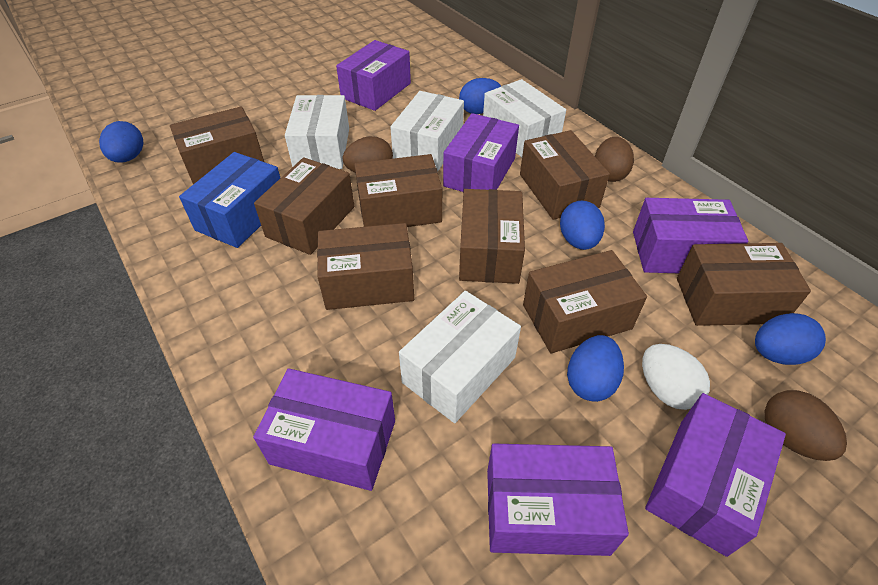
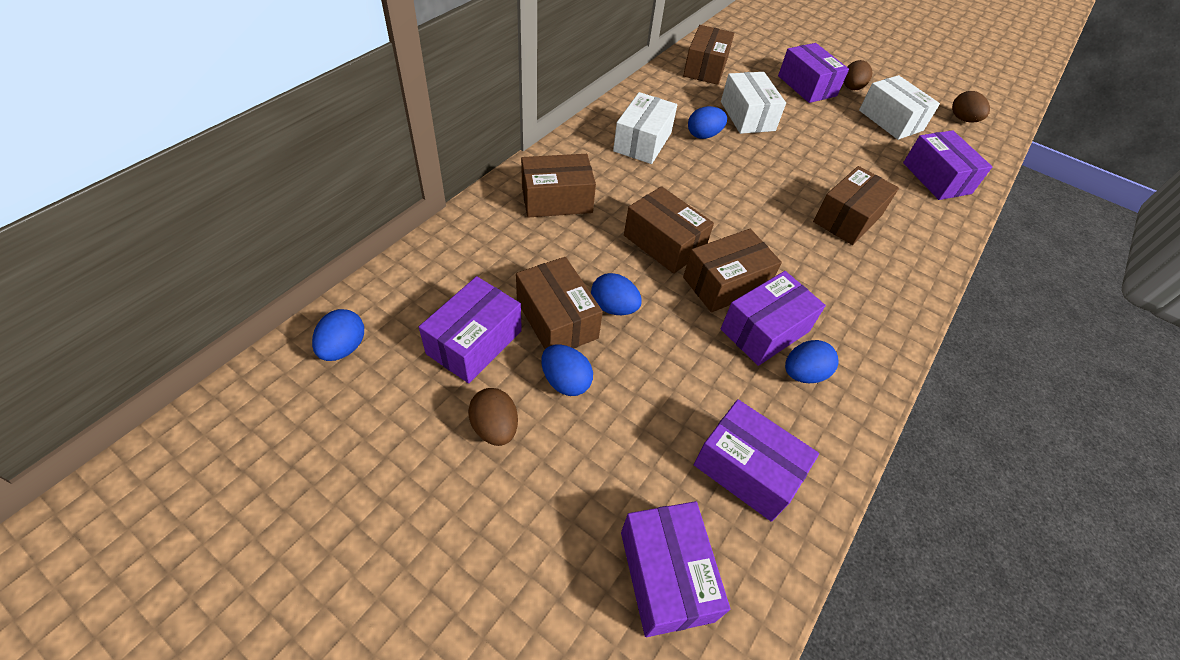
blue box: [179,152,280,248] = 1 -> none = 0
brown box: [170,106,264,184] [254,157,354,255] [317,223,414,310] [354,154,442,227] [459,189,525,284] [520,130,610,220] [523,250,647,353] [677,243,811,326] = 8 -> [516,257,603,349] [521,154,596,218] [624,186,714,274] [683,25,734,85] [683,229,782,312] [813,166,899,245] = 6
white box: [285,95,349,169] [390,91,464,171] [399,291,521,423] [483,79,566,157] = 4 -> [613,92,677,164] [721,72,786,134] [859,75,940,140] = 3
white egg: [642,344,710,410] = 1 -> none = 0

